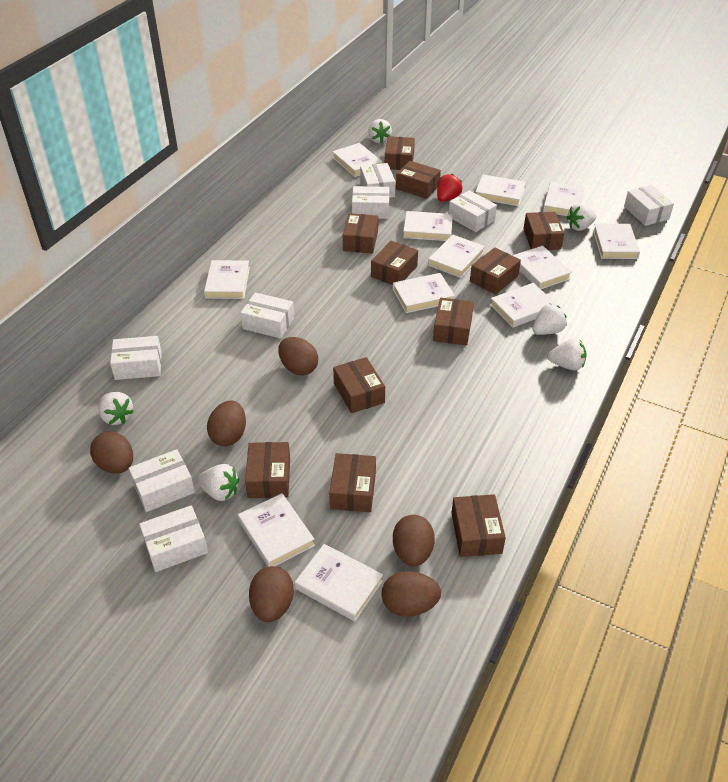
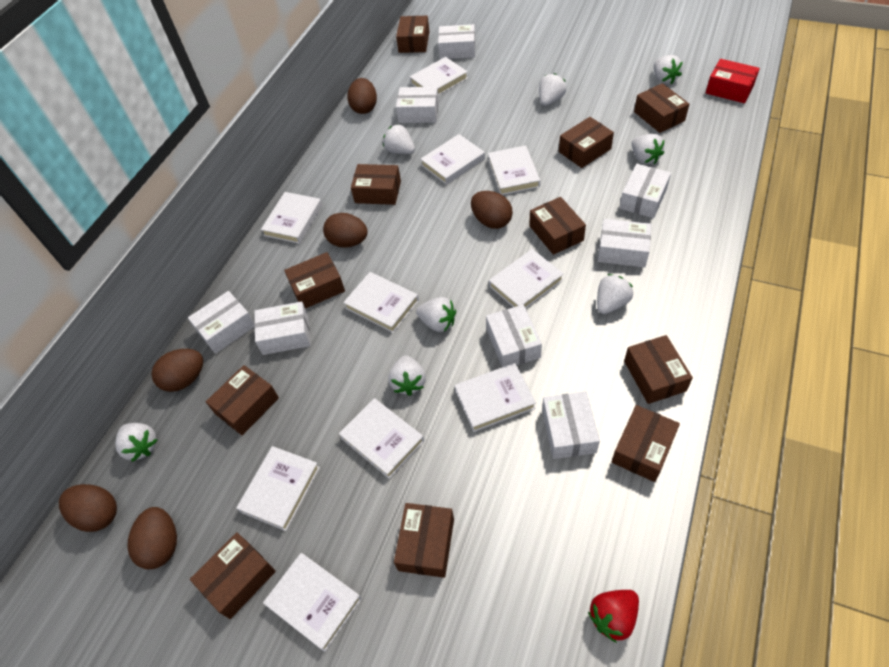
red box: none = 0 -> [706,59,760,103] = 1
white book: [204,260,250,299] [238,493,315,567] [295,544,383,621] [332,143,382,177] [393,273,455,313] [403,211,453,241] [428,235,485,278] [475,175,526,206] [490,283,557,328] [512,246,572,289] [543,182,585,216] [593,224,640,259] = 12 -> [236,446,320,531] [261,192,322,244] [263,553,362,652] [339,398,424,479] [343,272,419,333] [410,57,468,96] [420,134,485,185] [454,363,536,432] [488,145,540,195] [489,249,564,308] = 10
white strawberry: [98,392,134,425] [197,464,239,501] [368,119,392,144] [532,304,567,335] [548,338,587,370] [566,204,597,231] = 6 -> [115,423,157,462] [383,124,415,154] [388,355,426,396] [416,297,456,332] [539,73,566,106] [597,274,633,314] [632,134,664,165] [654,55,683,84] = 8

